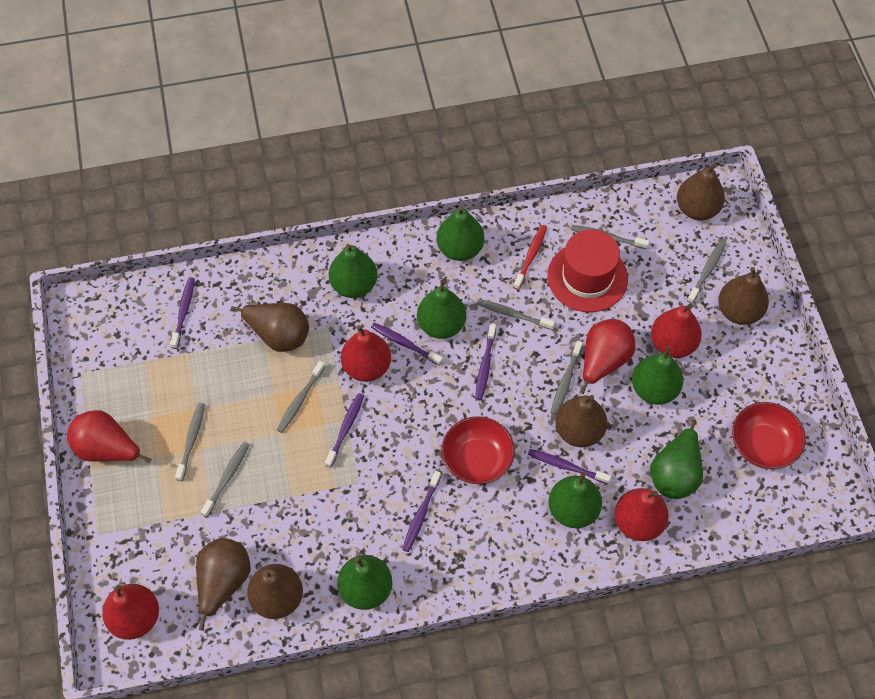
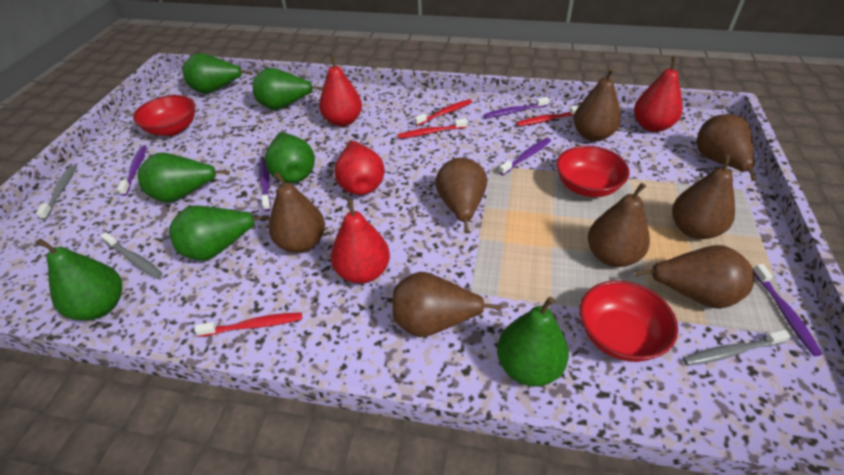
brown pear: [196,538,251,631] [231,303,309,352] [247,564,303,619] [555,395,607,447] [677,163,725,220] [718,267,769,325] = 6 -> [268,172,325,253] [392,272,502,337] [435,158,487,233] [573,68,621,142] [588,183,650,267] [634,245,754,309] [672,154,735,239] [697,114,757,181] = 8
grey toothbrush: [175,403,205,481] [201,442,250,517] [276,361,325,433] [477,299,555,330] [551,341,583,415] [571,225,649,249] [687,241,726,303] = 7 -> [36,166,76,220] [101,232,163,279] [683,330,790,366] = 3
purple toothbrush: [170,277,195,349] [325,393,364,468] [371,323,443,366] [402,471,441,552] [475,324,496,400] [528,449,611,484] = 6 -> [117,146,147,196] [259,159,271,211] [484,97,549,118] [499,138,551,175] [753,264,822,356] = 5
red bowl: [441,416,515,484] [732,402,806,469] = 2 -> [133,95,195,136] [556,146,630,197] [579,280,678,362] = 3
red hat: [547,229,628,312] = 1 -> none = 0
red pear: [67,410,152,463] [102,584,159,640] [341,325,391,382] [580,319,635,394] [614,488,669,541] [651,303,702,358] = 6 -> [319,54,362,127] [331,198,390,284] [334,140,385,195] [634,56,682,132] = 4
red toothbrush: [513,225,547,290] = 1 -> [194,312,302,337] [398,118,468,139] [414,99,472,126] [516,105,579,126] = 4

